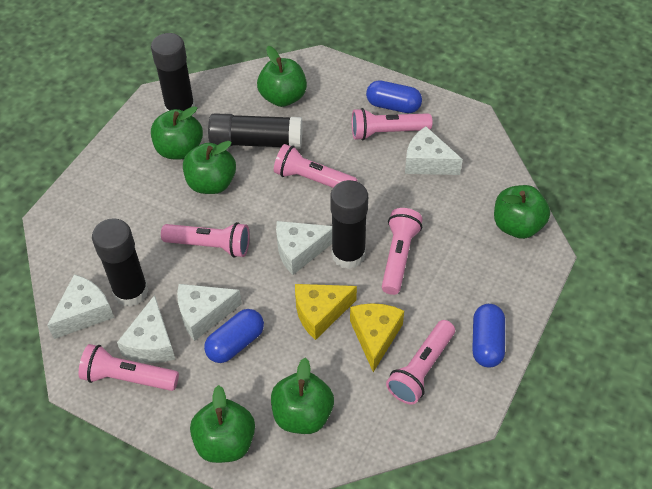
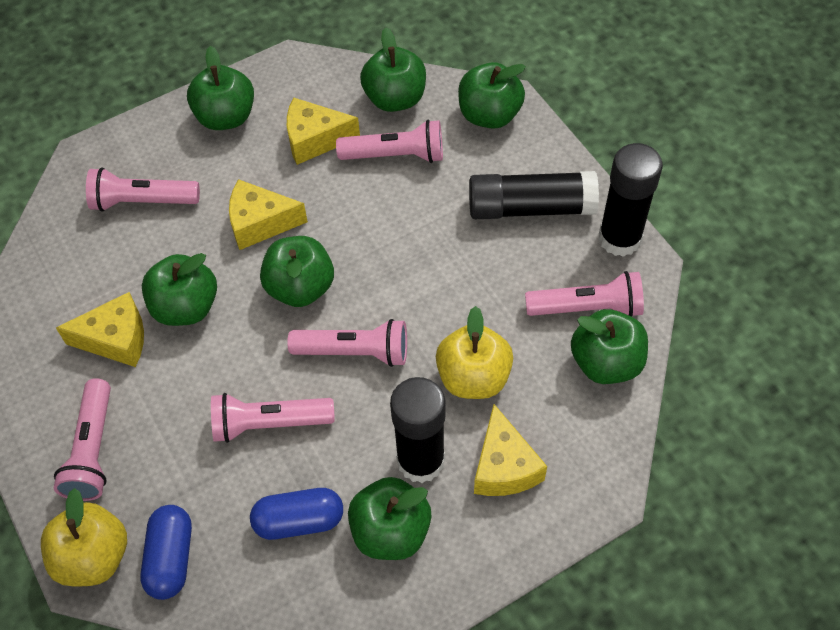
black glue stick: [92,218,149,307] [151,33,195,112] [208,113,303,149] [330,180,368,269] = 4 -> [390,377,446,483] [469,171,599,219] [599,143,663,257] = 3
blue capsule: [204,309,264,363] [366,80,422,113] [472,304,505,367] = 3 -> [140,505,192,600] [250,488,343,540] = 2
green apple: [151,106,203,159] [183,141,236,194] [190,385,255,463] [257,46,307,107] [271,358,334,434] [494,185,550,239] = 6 -> [142,253,217,326] [187,46,254,130] [260,236,334,307] [348,477,431,560] [360,27,426,112] [458,62,526,129] [571,309,648,384] = 7
white cheese: [47,274,114,339] [117,295,175,363] [177,284,242,341] [276,221,332,275] [405,126,463,175] = 5 -> none = 0
yellow apple: none = 0 -> [41,488,127,586] [436,306,513,399] = 2
yellow cheese: [295,284,357,340] [350,303,404,372] = 2 -> [56,292,144,367] [229,179,308,250] [287,97,360,165] [474,404,547,496] = 4

